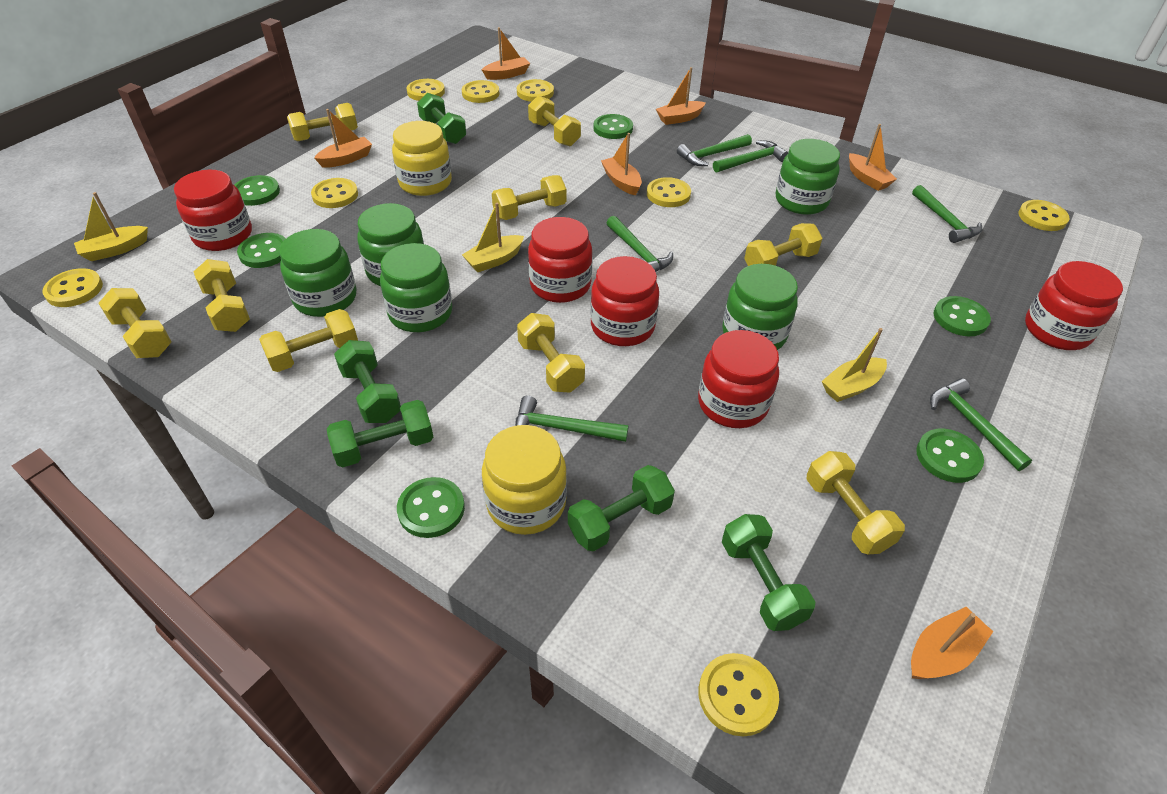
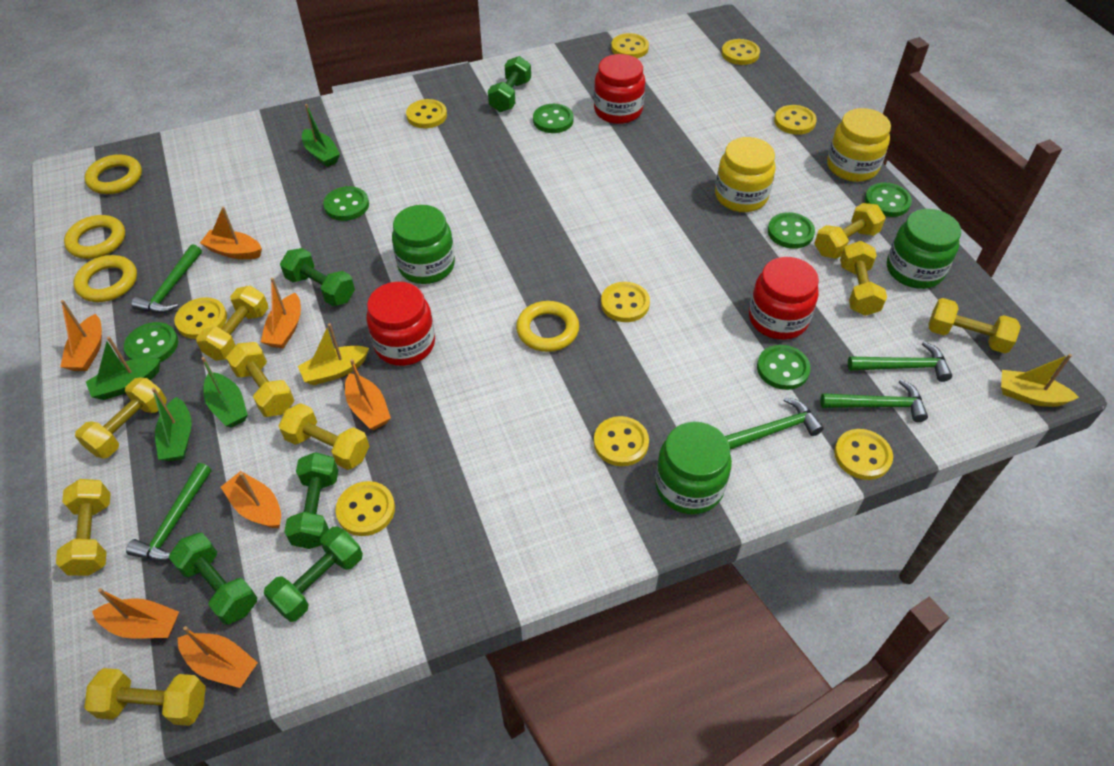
green boat: none = 0 -> [86,336,161,400] [152,388,192,461] [201,357,248,428] [302,104,340,167] = 4
green hammer: [515,395,629,442] [607,216,673,272] [677,134,752,166] [713,140,788,173] [912,185,982,243] [930,378,1032,471] = 6 -> [126,463,212,561] [131,244,202,313] [725,397,824,450] [821,380,928,422] [848,342,952,382] = 5
green jar: [279,229,357,317] [357,203,424,286] [380,243,452,332] [722,264,798,350] [776,139,840,215] = 5 -> [392,205,455,284] [655,422,732,514] [887,209,961,289] = 3
orange boat: [314,109,372,168] [482,27,530,80] [601,133,642,196] [656,67,706,125] [849,124,897,191] [911,607,993,679] = 6 -> [60,300,102,371] [92,588,179,639] [178,626,258,688] [200,206,262,259] [221,471,281,528] [261,277,301,349] [345,359,391,430] = 7
red jar: [174,170,252,251] [528,217,592,303] [590,256,659,346] [698,330,779,428] [1025,261,1123,350] = 5 -> [367,282,435,366] [594,54,645,124] [749,257,819,340] = 3
yellow boat: [74,192,148,261] [462,203,524,272] [822,328,887,402] = 3 -> [298,323,369,385] [1001,354,1079,407] = 2
yellow button: [42,268,103,307] [311,178,358,208] [406,79,445,101] [462,80,499,103] [517,79,554,102] [647,177,691,207] [698,653,779,736] [1019,200,1069,231] = 8 -> [174,297,227,339] [335,481,395,536] [406,99,447,128] [594,416,649,466] [601,282,650,322] [611,33,649,58] [722,39,760,65] [774,105,817,135] [834,429,893,480] = 9
yellow ring: none = 0 -> [64,215,125,259] [73,255,137,302] [84,154,142,194] [516,301,579,352] = 4

